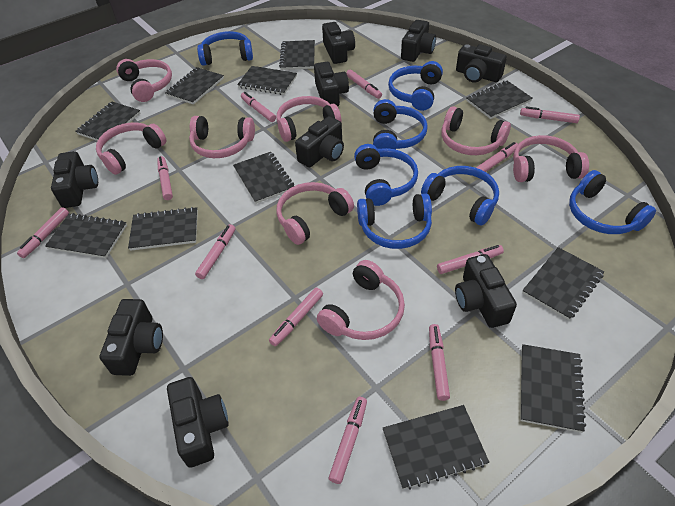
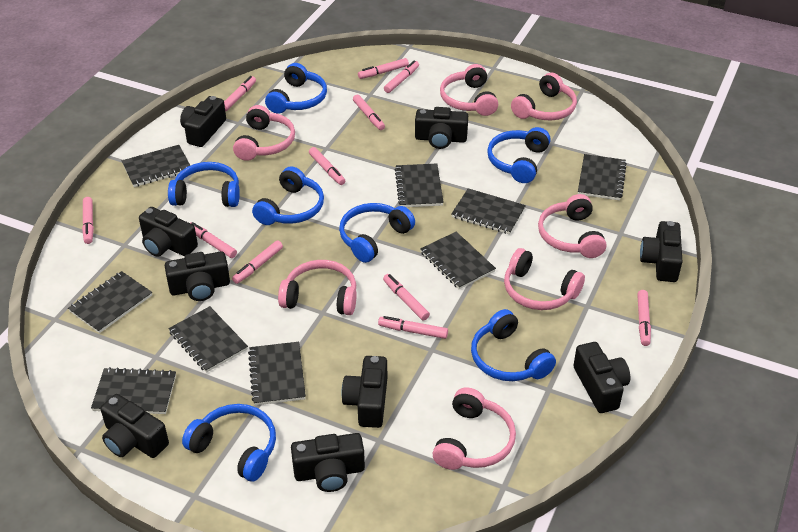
black notebook: [45,213,127,258] [75,102,140,144] [128,207,198,251] [165,67,224,105] [233,152,294,204] [237,66,297,95] [279,40,315,70] [383,405,489,490] [466,81,533,119] [520,344,586,433] [522,247,604,320] = 11 -> [68,271,152,333] [91,367,176,414] [122,145,191,187] [168,306,248,373] [248,342,306,405] [395,163,444,207] [420,232,496,289] [452,189,526,234] [578,154,627,200] = 9
pink headphones: [96,123,166,175] [116,59,172,102] [189,116,255,158] [276,96,341,142] [276,182,354,245] [317,260,405,340] [441,106,511,155] [513,135,589,182] = 8 -> [233,105,295,161] [278,260,357,315] [432,387,516,470] [440,64,498,116] [504,248,585,310] [511,73,577,120] [538,194,607,258] = 7

